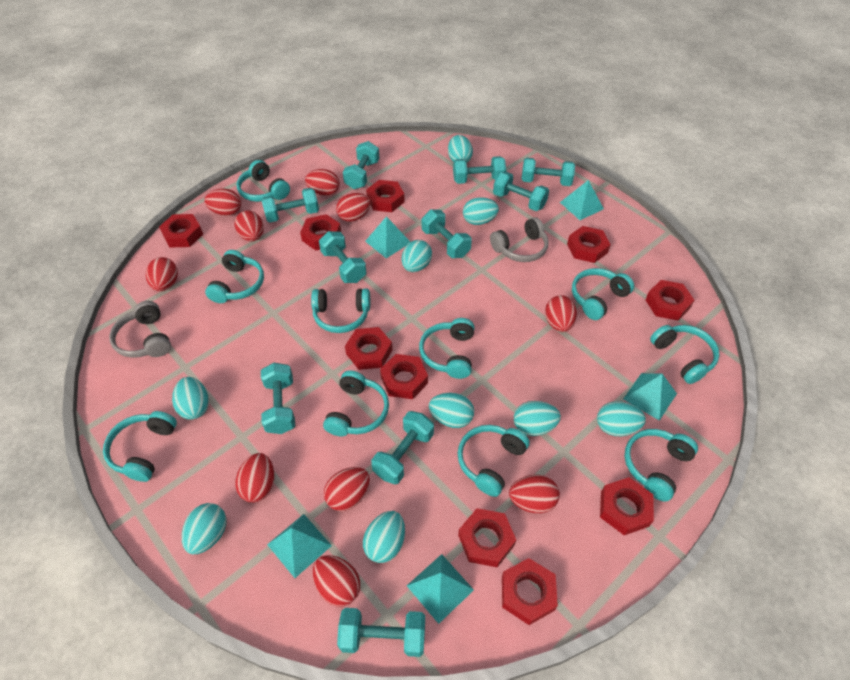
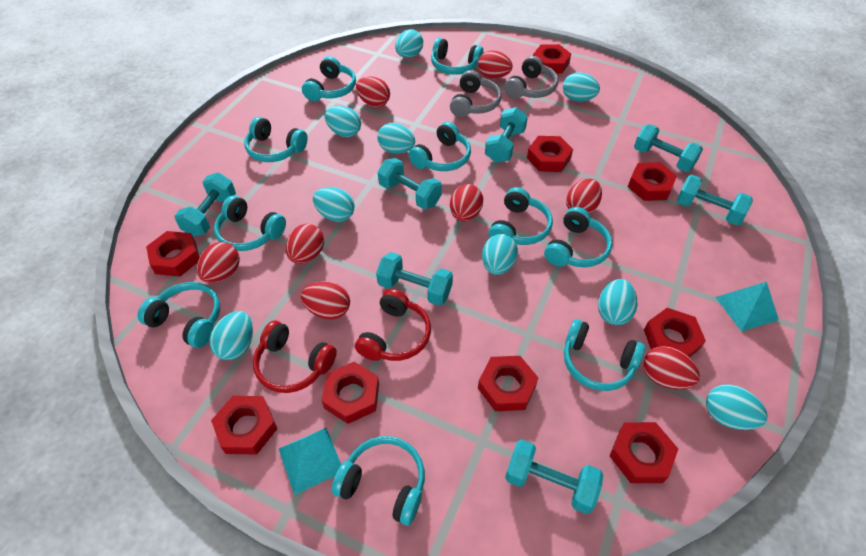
red egg: [146,257,178,291] [204,189,241,216] [235,210,264,241] [236,453,274,503] [305,169,340,196] [313,555,360,606] [324,467,370,511] [336,193,371,222] [509,475,560,513] [545,295,577,332] = 10 -> [197,242,240,283] [286,224,324,264] [301,281,350,319] [356,76,390,107] [450,184,483,222] [478,50,513,79] [566,179,602,214] [643,346,700,390] = 8
red headphones: none = 0 -> [253,321,337,393] [355,289,431,361] = 2
red nut: [159,214,203,248] [300,214,341,250] [345,327,392,370] [366,180,404,212] [380,354,428,399] [458,508,516,567] [502,558,558,625] [567,226,611,263] [600,477,654,535] [645,280,694,321] = 10 -> [146,231,200,277] [211,396,277,455] [322,362,379,424] [478,356,538,411] [527,136,573,172] [533,44,571,74] [609,422,678,483] [628,162,677,201] [644,308,706,358] = 9
turquoise dumbbell: [261,188,319,223] [261,363,295,434] [319,231,366,283] [337,608,425,657] [343,141,380,189] [371,411,434,484] [422,209,472,258] [453,156,506,184] [493,172,549,211] [521,158,575,186] = 10 -> [175,173,236,236] [376,252,453,306] [378,158,442,209] [485,107,528,163] [505,439,603,514] [634,124,703,172] [677,175,753,225] = 7
turquoise pyramid: [267,514,332,578] [365,216,410,259] [407,554,474,624] [560,180,604,220] [623,373,677,421] = 5 -> [279,428,341,495] [716,282,779,332] = 2

